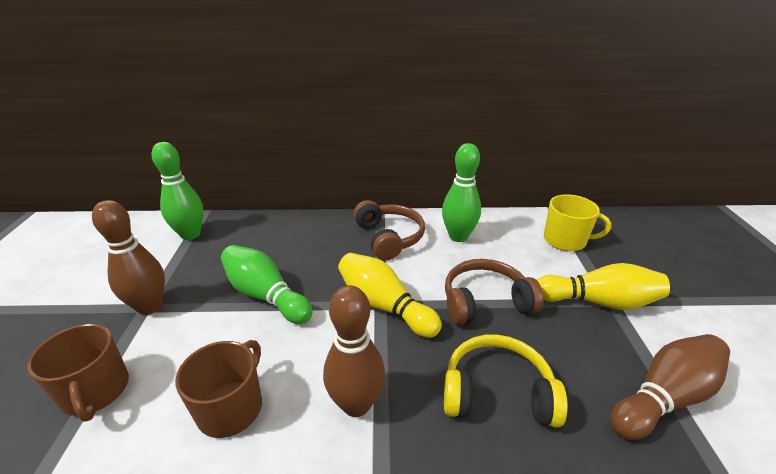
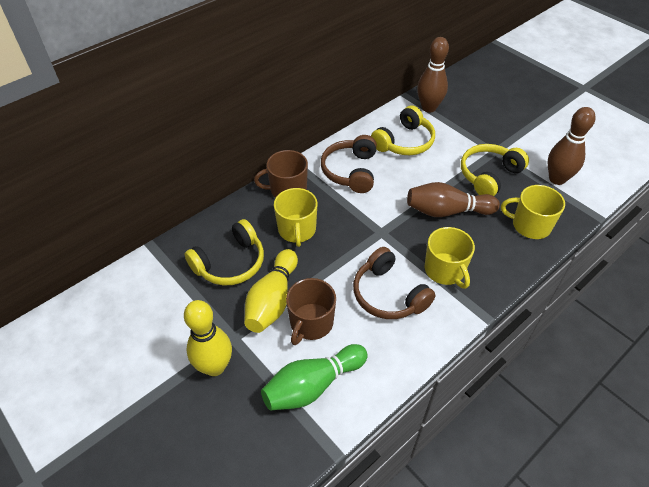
green bowling pin: [151,142,204,240] [221,245,313,324] [442,143,481,242] = 3 -> [261,344,368,411] = 1
yellow headphones: [444,334,568,428] = 1 -> [185,219,264,285] [371,105,435,155] [461,144,529,196] = 3
yellow mug: [544,194,611,251] = 1 -> [274,188,318,247] [424,227,475,289] [501,185,565,239] = 3

